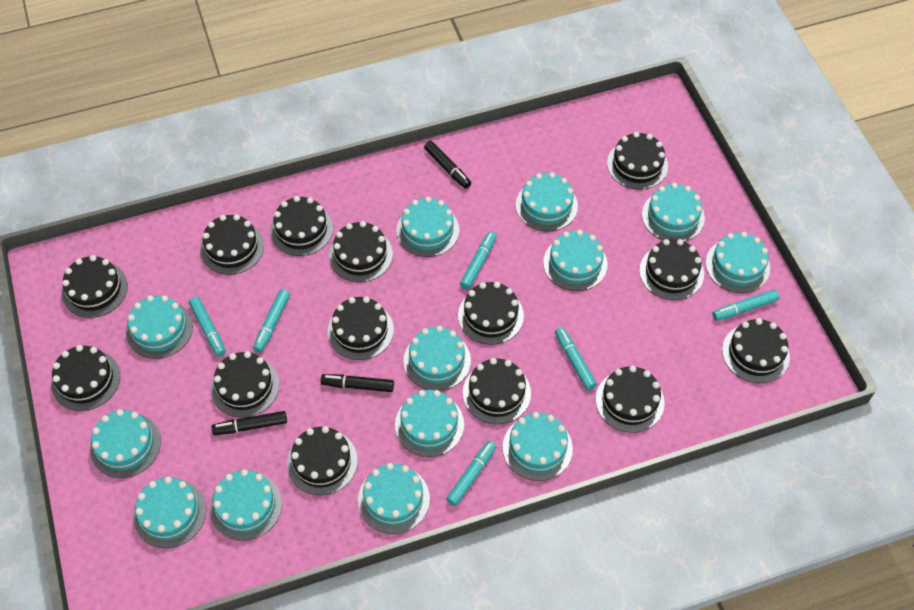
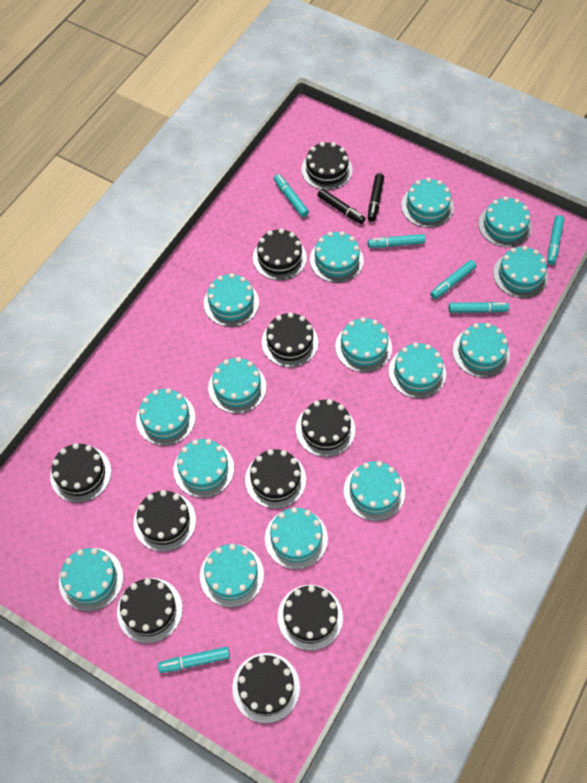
black cake: [51,345,120,411] [62,255,128,318] [200,214,264,275] [211,351,279,418] [270,196,333,256] [287,426,358,495] [328,296,394,360] [329,221,393,282] [458,282,524,345] [463,358,531,424] [596,366,665,433] [607,132,668,190] [639,239,704,300] [722,318,790,383] = 14 -> [50,443,111,503] [117,578,183,643] [133,490,196,552] [232,653,300,723] [245,449,306,509] [253,228,307,280] [262,312,318,367] [278,585,343,651] [296,399,355,457] [301,142,352,190] = 10
black marker: [211,411,287,435] [321,374,394,392] [424,141,471,189] = 3 -> [317,189,366,224] [368,173,384,222] = 2
turquoise cake: [90,409,161,478] [126,295,193,359] [133,476,206,548] [210,469,282,541] [358,463,430,534] [395,390,464,457] [396,197,459,257] [404,326,471,391] [503,412,573,481] [516,172,578,231] [543,230,608,291] [642,183,705,242] [706,232,770,293] = 13 -> [59,548,123,611] [136,388,196,446] [173,439,234,498] [200,544,264,607] [204,273,259,327] [208,357,266,414] [265,507,328,569] [310,231,364,283] [335,317,392,372] [344,461,405,521] [388,343,446,398] [401,178,454,228] [453,323,510,377] [478,196,532,247] [493,246,548,298] = 15

